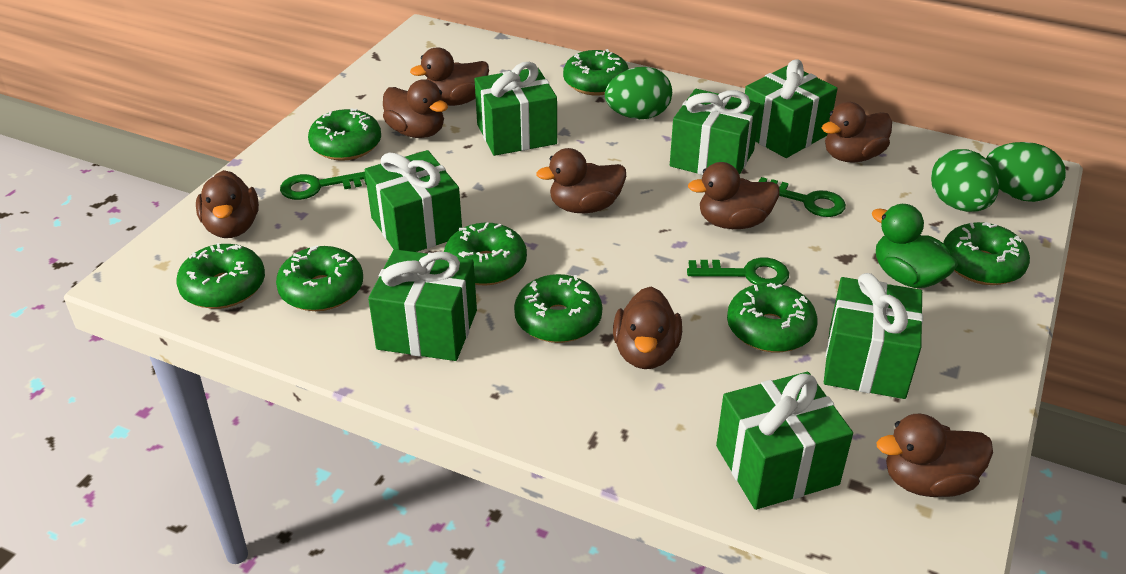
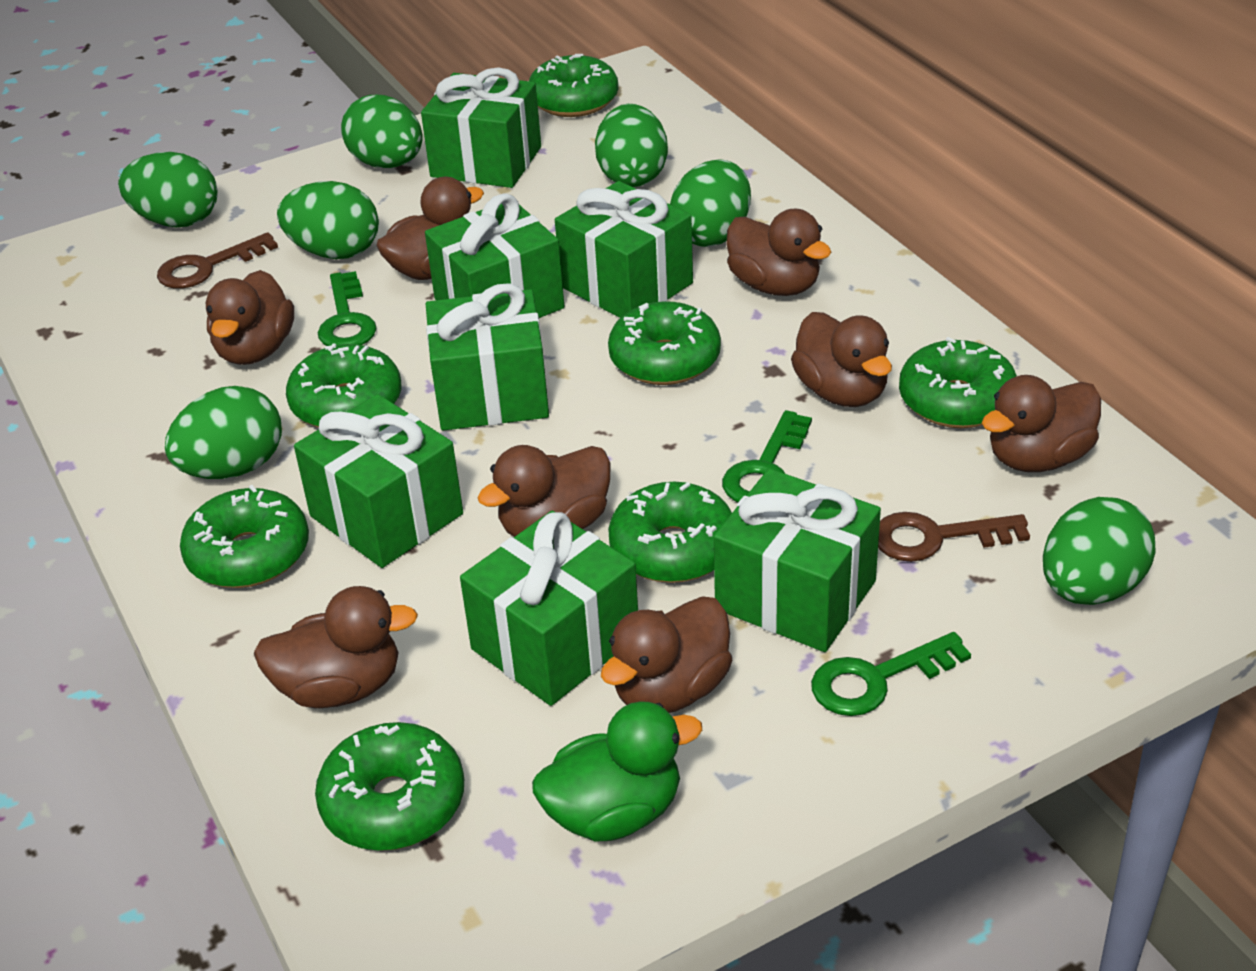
brown key: none = 0 -> [157,232,278,289] [878,512,1030,562] = 2
green donut: [176,243,265,309] [276,245,363,311] [308,108,381,161] [444,222,527,286] [514,274,602,343] [563,49,629,96] [727,283,818,352] [943,222,1030,285] = 8 -> [180,485,309,588] [286,343,402,427] [315,722,464,851] [529,54,618,117] [608,301,721,385] [608,482,732,583] [899,337,1017,428] = 7
green egg: [605,67,672,119] [931,149,999,212] [986,142,1066,202] = 3 -> [118,152,218,227] [165,386,282,479] [277,181,379,259] [341,95,423,168] [595,104,668,187] [670,159,751,247] [1043,497,1155,605] = 7

